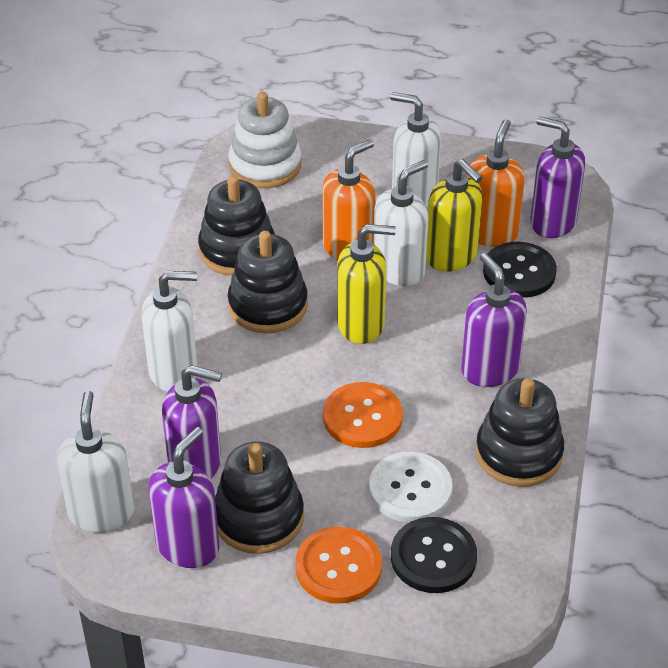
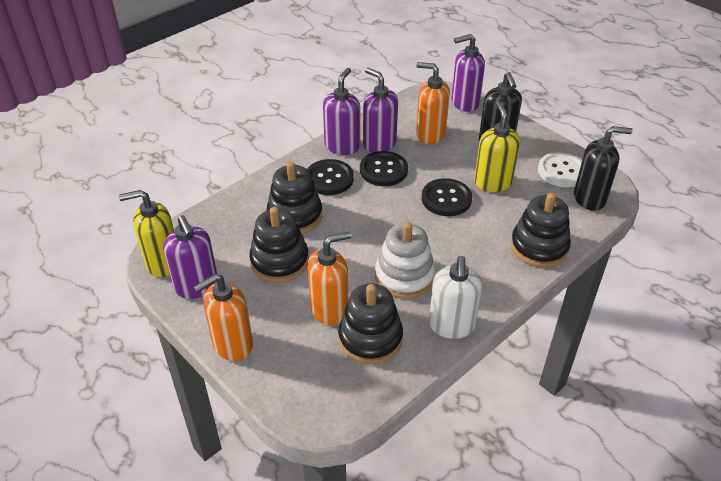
black button: [391,517,477,593] [483,242,557,298] = 2 -> [307,159,354,195] [360,151,408,186] [422,178,472,216] = 3
black soap dispenser: none = 0 -> [479,72,522,141] [574,126,633,211] = 2
orange button: [295,527,382,603] [323,382,403,448] = 2 -> none = 0
orange soap dispenser: [322,139,376,261] [467,119,525,247] = 2 -> [194,274,253,361] [307,231,352,326] [416,62,450,144] = 3
white soap dispenser: [57,391,134,533] [141,271,197,391] [374,160,428,286] [390,92,441,207] = 4 -> [429,256,482,339] = 1

